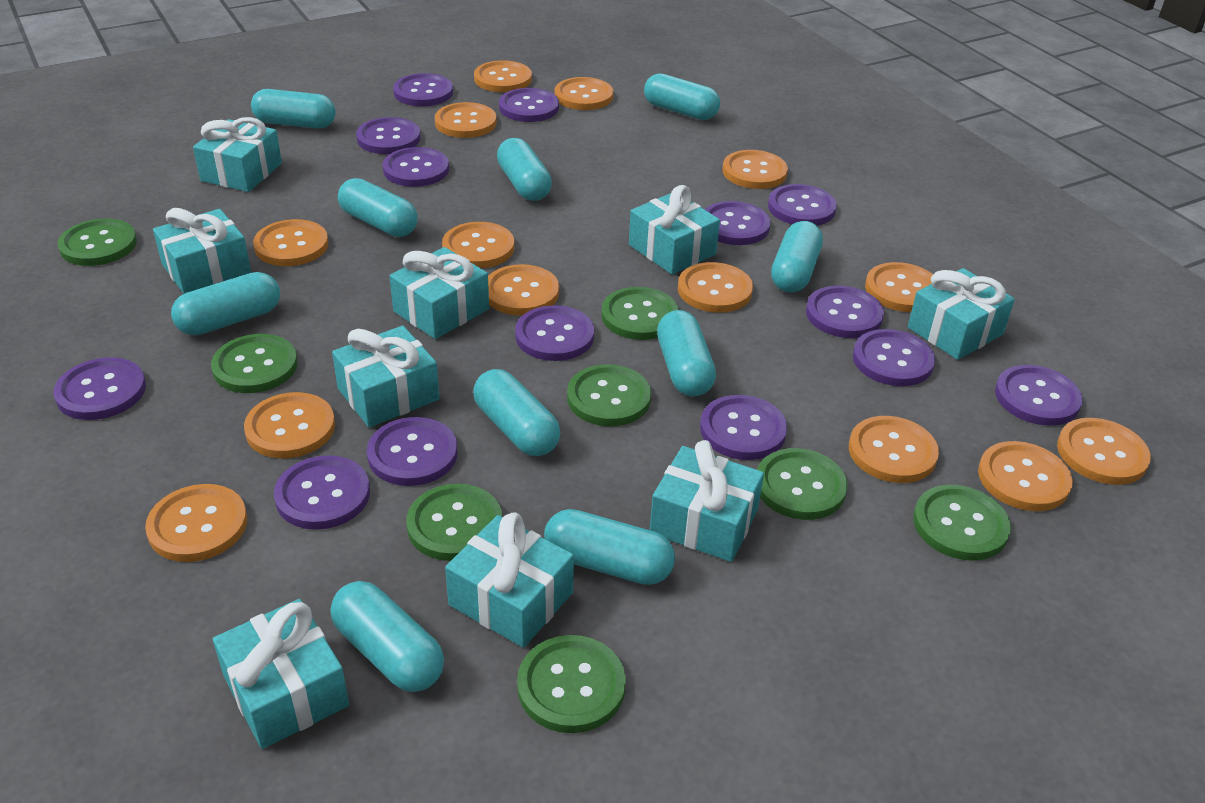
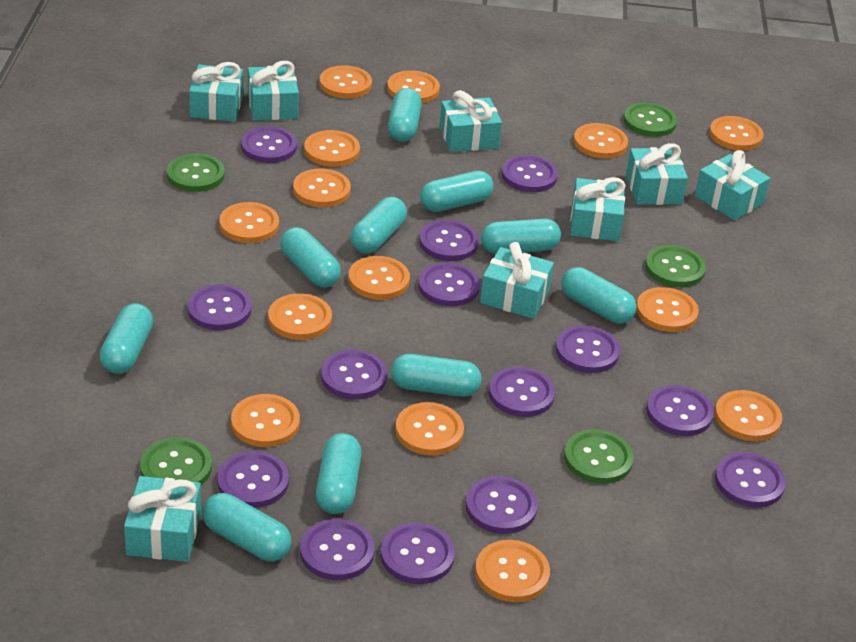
green button: [57,219,137,266] [211,334,298,393] [406,484,502,561] [517,635,626,733] [567,364,651,426] [601,287,679,340] [757,448,847,520] [913,485,1011,561] = 8 -> [140,437,212,485] [167,153,225,192] [564,429,634,484] [623,102,677,137] [645,245,706,287] = 5
turquoise gift: [153,208,251,294] [193,117,282,192] [213,599,349,749] [332,326,440,427] [390,247,489,339] [445,513,574,648] [629,185,720,274] [650,440,764,562] [908,268,1015,360] = 9 -> [124,476,201,562] [189,62,243,122] [248,61,299,121] [439,90,502,152] [480,242,554,319] [570,177,626,241] [626,143,688,205] [695,150,770,220] = 8

